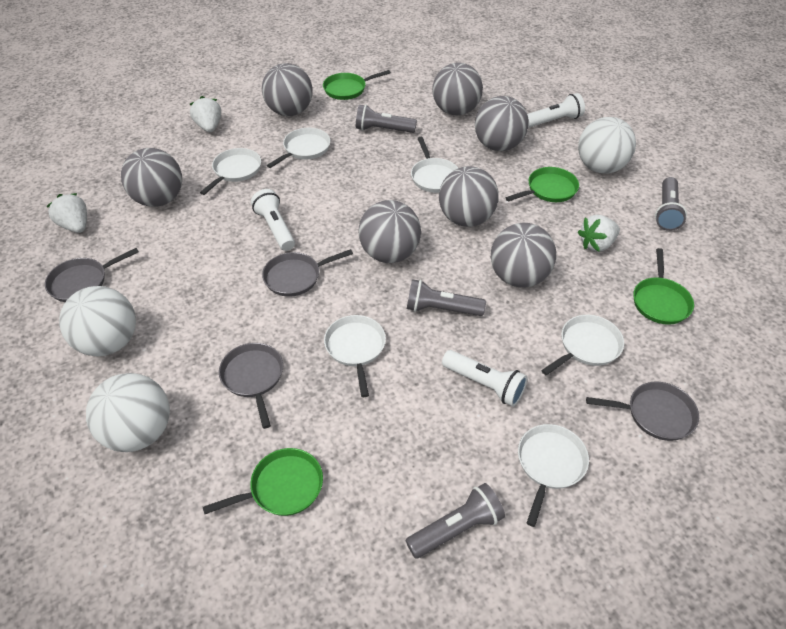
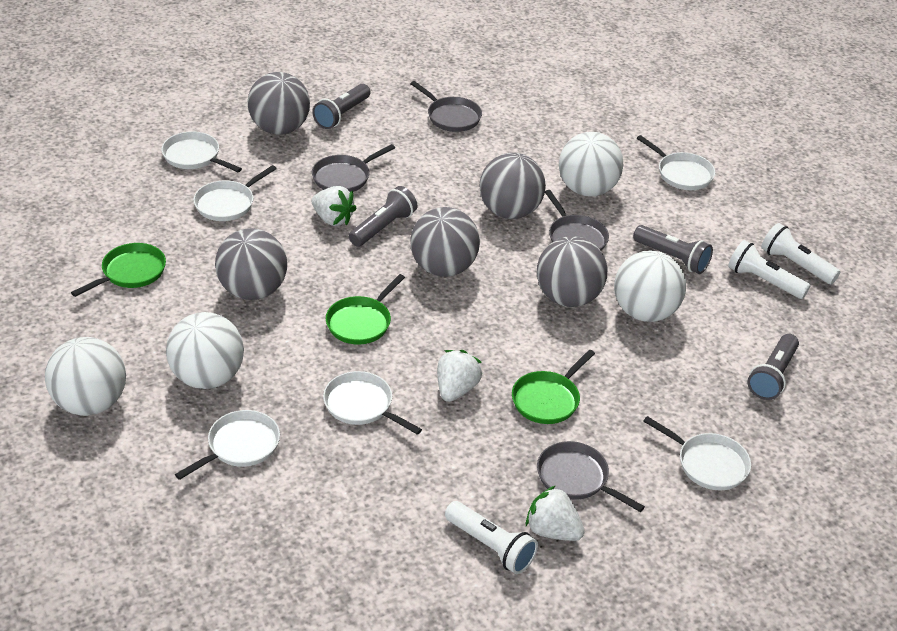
green pan: [203,448,323,516] [323,70,391,100] [506,167,579,202] [633,248,694,325] = 4 -> [71,243,166,297] [326,274,405,345] [512,350,595,424] = 3
grey ball: [121,148,182,207] [262,63,313,116] [359,200,421,263] [432,62,483,115] [439,166,499,227] [475,96,529,151] [491,223,556,287] = 7 -> [215,228,287,300] [248,72,310,135] [410,207,480,277] [479,153,546,219] [537,236,607,307] = 5
white ball: [59,286,136,357] [86,373,170,452] [578,117,636,174] = 3 -> [45,337,126,416] [166,312,244,389] [559,132,623,197] [614,251,686,322] = 4

